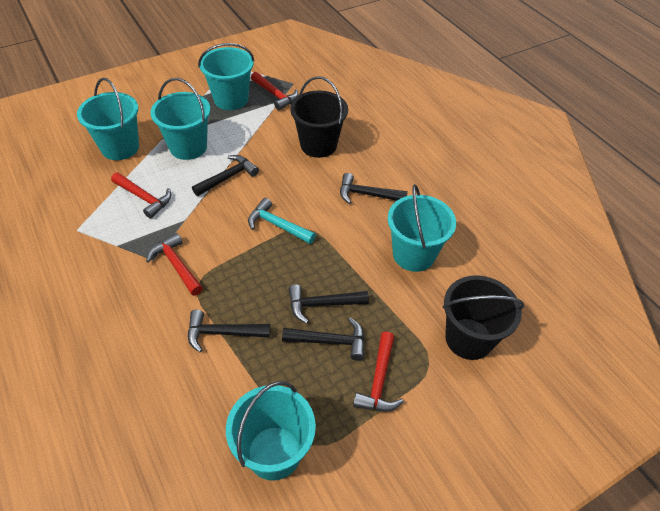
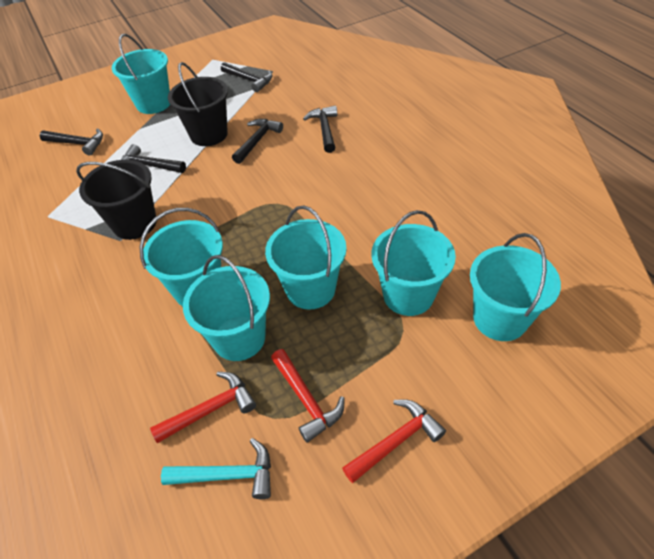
red hammer: [111,172,171,219] [146,233,203,296] [251,72,298,110] [353,332,404,412] = 4 -> [150,372,256,443] [271,349,345,443] [342,399,446,483] = 3
turquoise bucket: [77,78,139,160] [150,78,210,160] [198,43,254,110] [226,381,316,481] [388,184,456,272] = 5 -> [112,34,170,114] [140,208,223,306] [183,255,270,361] [265,205,347,310] [372,210,456,316] [470,233,561,341] = 6

